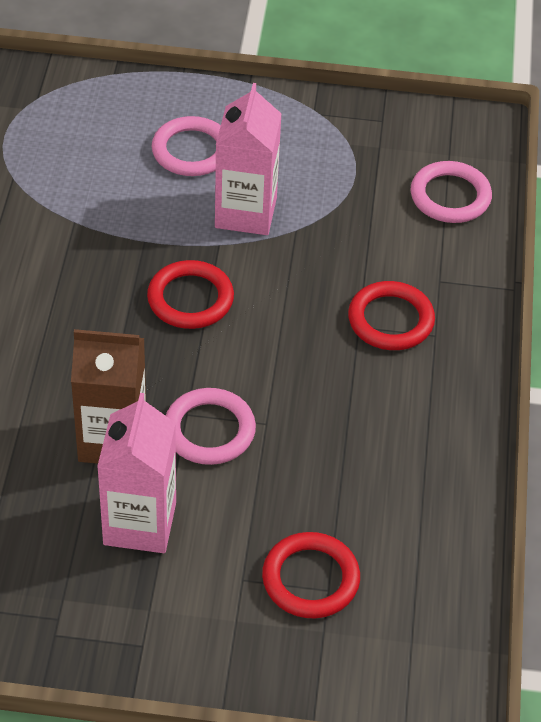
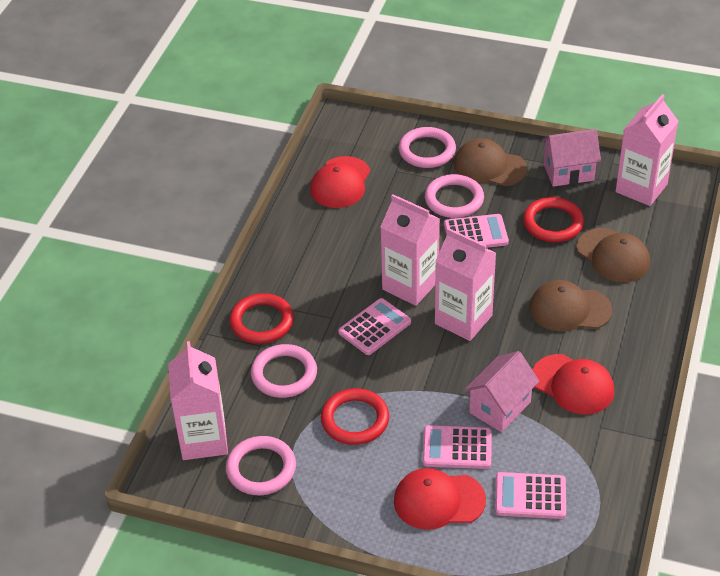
brown cap: none = 0 -> [454,138,527,186] [529,280,612,331] [577,228,650,282] = 3
brown carton: [71,329,146,464] = 1 -> none = 0
pink calculator: none = 0 -> [338,298,411,355] [423,425,492,469] [444,214,509,248] [495,472,566,519] = 4
pink carton: [97,393,176,553] [215,83,282,235] = 2 -> [168,341,228,460] [380,194,440,306] [435,228,496,341] [616,94,679,206] = 4
pink house: none = 0 -> [464,351,539,432] [542,129,601,187] = 2
pink ring: [152,116,221,176] [166,388,256,465] [410,161,492,223] = 3 -> [226,436,296,495] [251,344,317,398] [399,127,456,168] [425,174,484,218] = 4
red cap: none = 0 -> [310,156,370,208] [394,468,486,530] [532,354,614,415] = 3

